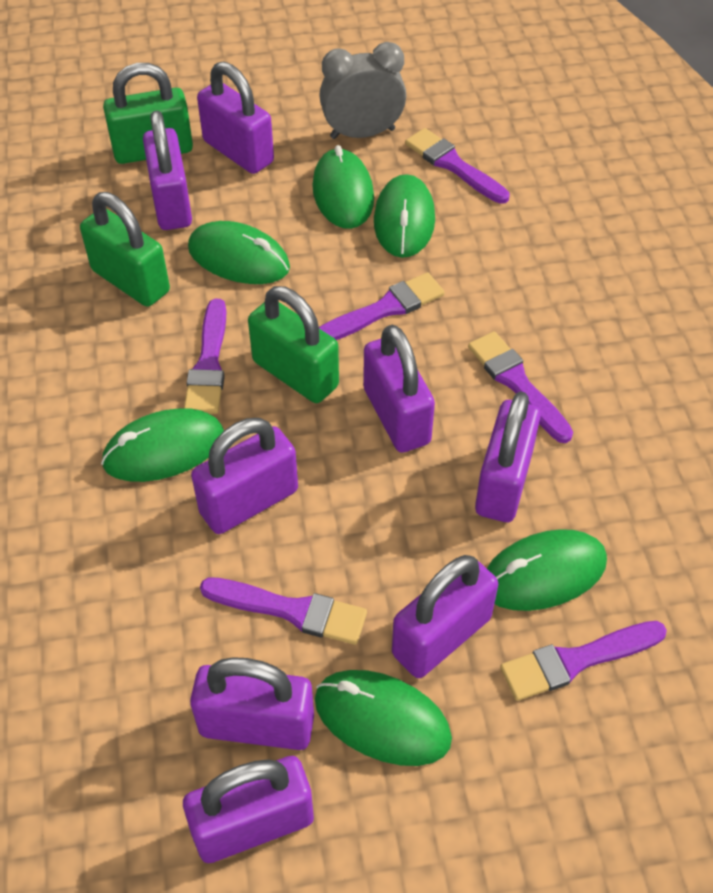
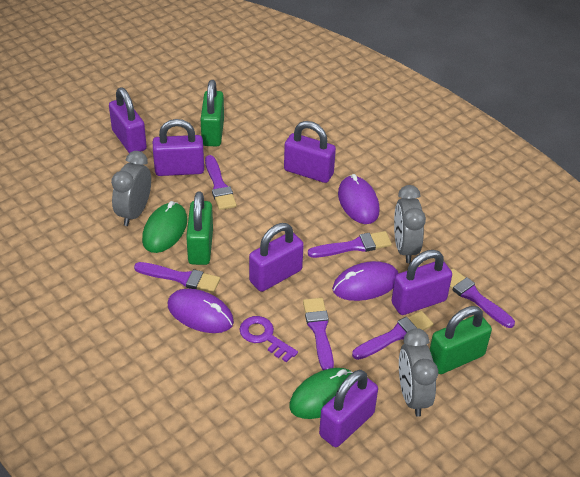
green mouse: [101,408,224,482] [188,221,290,284] [312,145,374,229] [315,670,452,766] [374,174,435,258] [487,529,607,611] = 6 -> [142,201,187,253] [289,368,353,419] = 2
grey clock: [319,42,406,139] = 1 -> [111,151,151,226] [394,185,426,263] [399,328,438,417] = 3
purple key: none = 0 -> [239,316,298,362] = 1
purple mouse: none = 0 -> [168,289,234,333] [332,261,399,301] [338,174,380,224] = 3
purple padlock: [143,111,192,230] [183,756,314,863] [190,657,314,750] [191,418,298,534] [197,62,274,174] [363,325,435,453] [392,555,498,678] [475,391,541,522] = 8 -> [109,88,147,153] [153,119,204,176] [249,223,304,292] [284,121,336,183] [319,370,378,447] [391,250,452,315] = 6

